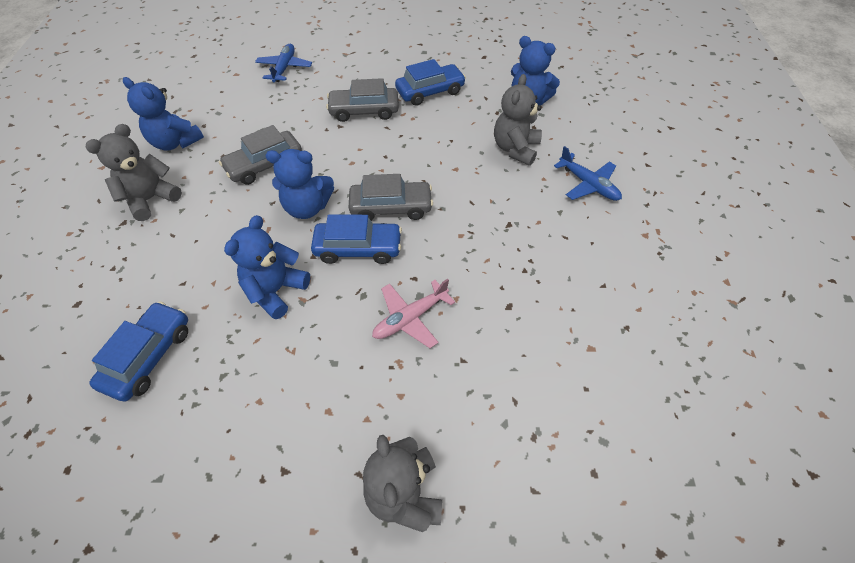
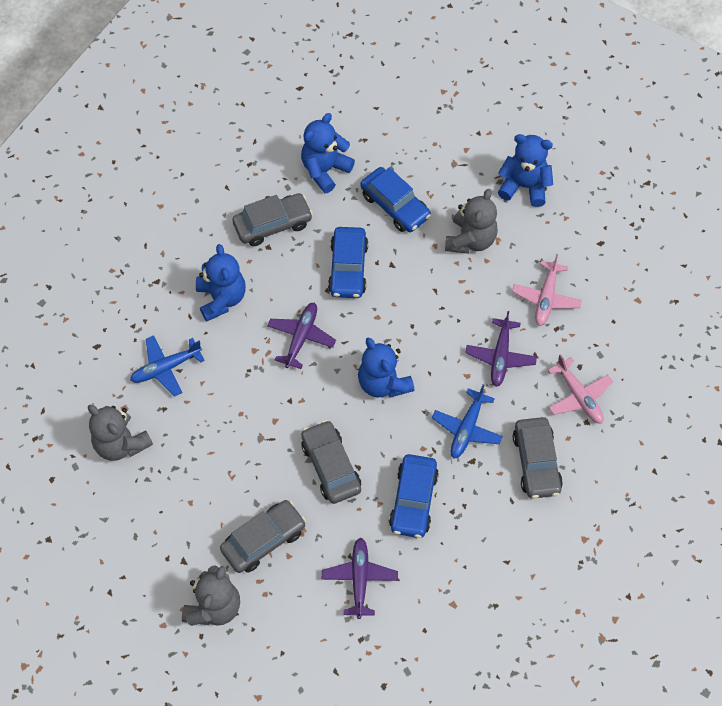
grey car: [219,125,302,185] [326,78,399,122] [349,174,433,221] = 3 -> [220,500,306,573] [232,193,313,246] [301,420,361,504] [513,417,563,499] = 4
pink plane: [372,279,455,348] = 1 -> [512,254,582,326] [548,354,613,423] = 2
purple plane: none = 0 -> [267,302,336,369] [322,537,398,619] [465,311,537,387] = 3

